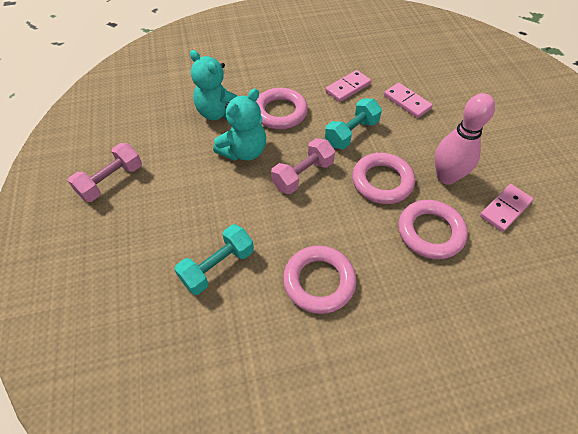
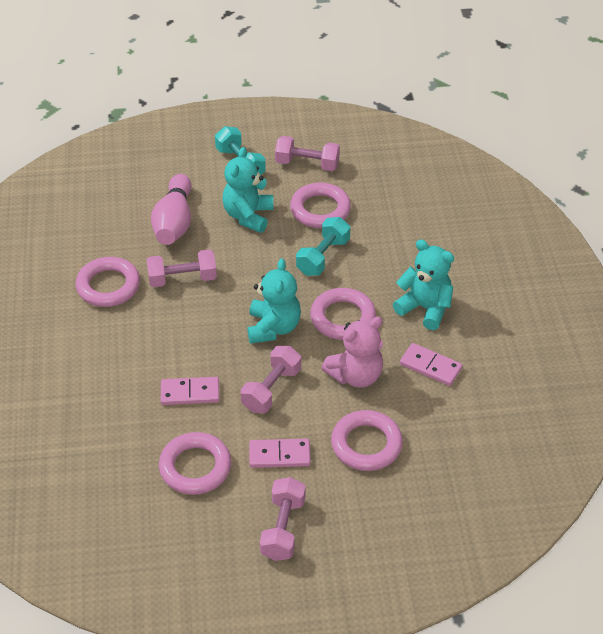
pink dumbbell: [68,143,142,202] [271,138,335,194] = 2 -> [147,249,217,288] [241,346,301,413] [260,477,305,561] [275,136,340,171] = 4
pink ring: [256,88,308,129] [283,245,356,314] [352,153,415,204] [398,200,468,259] = 4 -> [76,257,140,307] [159,432,231,495] [290,183,351,228] [310,288,376,340] [331,410,403,471] = 5
pink teddy bear: none = 0 -> [321,317,383,388] = 1
turquoise teddy bear: [190,50,238,120] [213,89,266,161] = 2 -> [222,147,273,233] [247,259,301,344] [393,239,454,330] = 3

